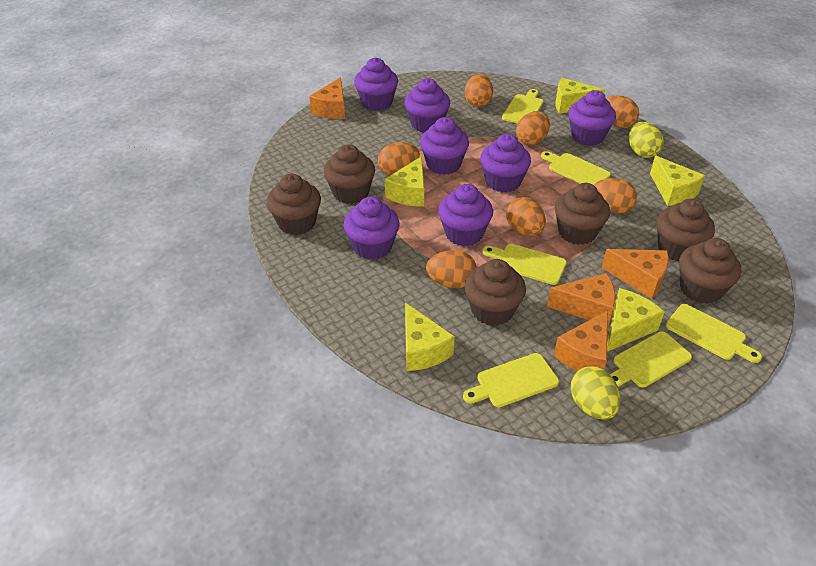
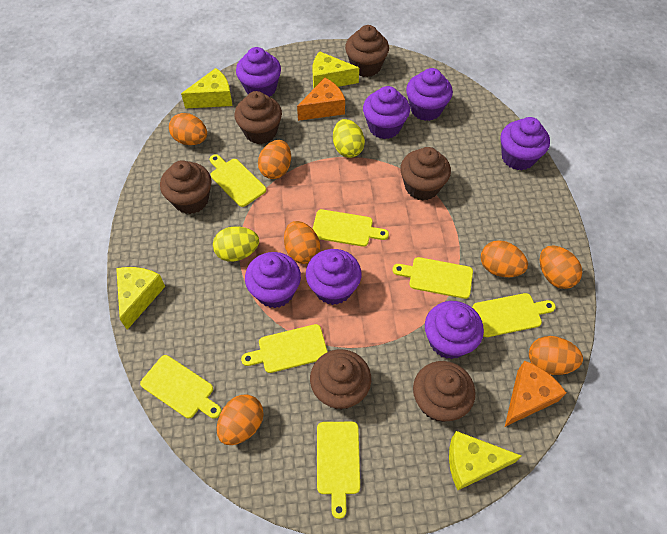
orange cheese: [309,77,345,119] [547,273,615,326] [554,311,608,371] [602,249,669,299] = 4 -> [297,78,345,121] [505,361,566,427] = 2
yellow cheese: [385,156,424,207] [405,303,455,371] [555,78,605,114] [607,288,665,352] [650,156,705,206] = 5 -> [116,267,165,330] [181,68,232,109] [313,51,359,88] [449,431,522,490] = 4
yellow cutting board: [463,353,559,407] [482,244,567,285] [502,89,543,124] [541,151,611,185] [610,331,692,388] [666,304,762,363] = 6 -> [140,355,222,419] [210,154,266,207] [241,324,328,373] [313,209,389,247] [317,422,360,519] [392,257,473,299] [472,293,556,337] = 7

